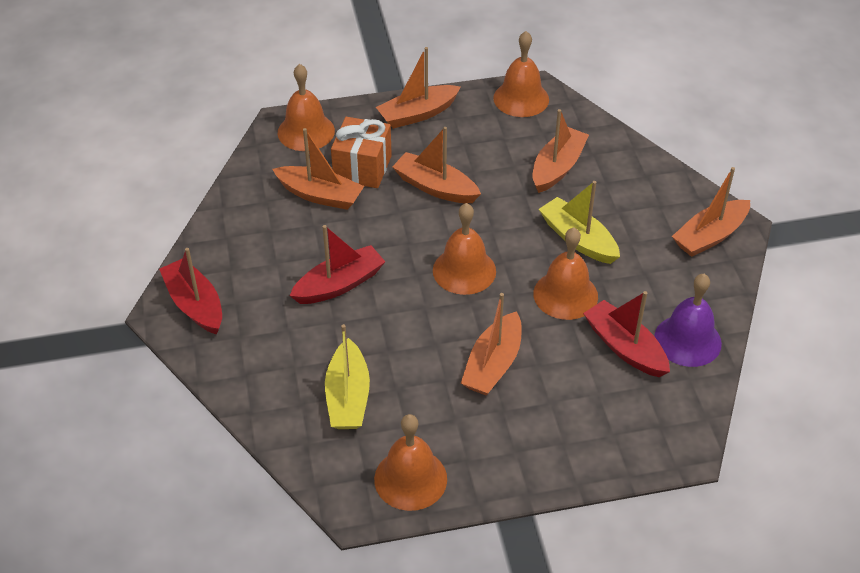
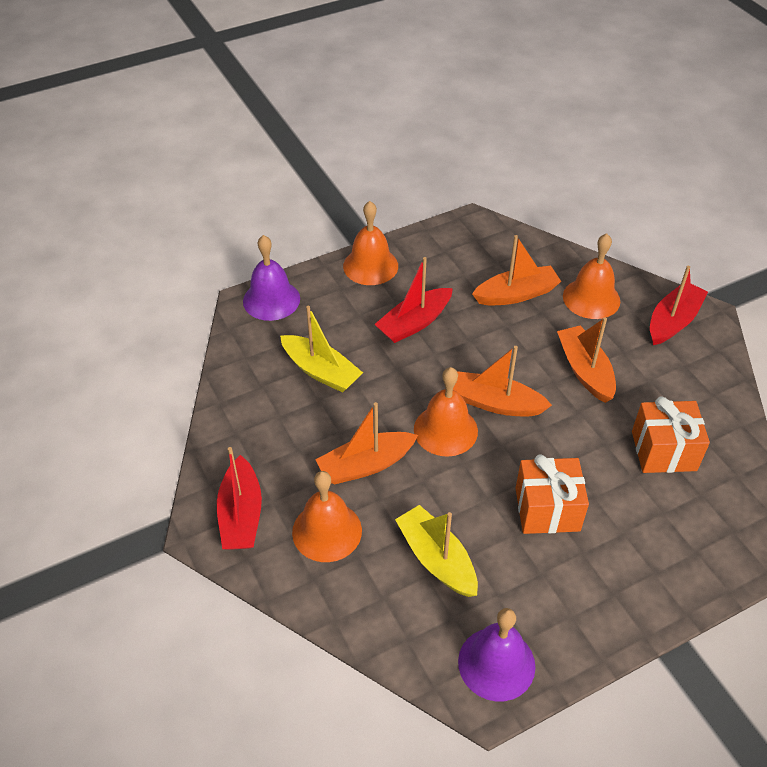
orange bell: [278,64,335,151] [374,414,447,511] [433,203,496,295] [493,31,549,117] [533,228,598,320] = 5 -> [292,471,362,562] [343,201,398,285] [414,367,478,457] [563,233,620,319] = 4
orange boat: [272,128,364,210] [376,47,461,129] [392,127,481,203] [461,293,522,395] [533,109,589,193] [672,167,750,257] = 6 -> [315,402,418,484] [453,346,552,416] [472,235,561,305] [557,317,616,403] = 4
orange gift: [331,117,392,188] = 1 -> [515,454,589,534] [632,396,710,473] = 2
purple bell: [654,274,722,367] = 1 -> [243,235,300,321] [458,608,535,701] = 2

